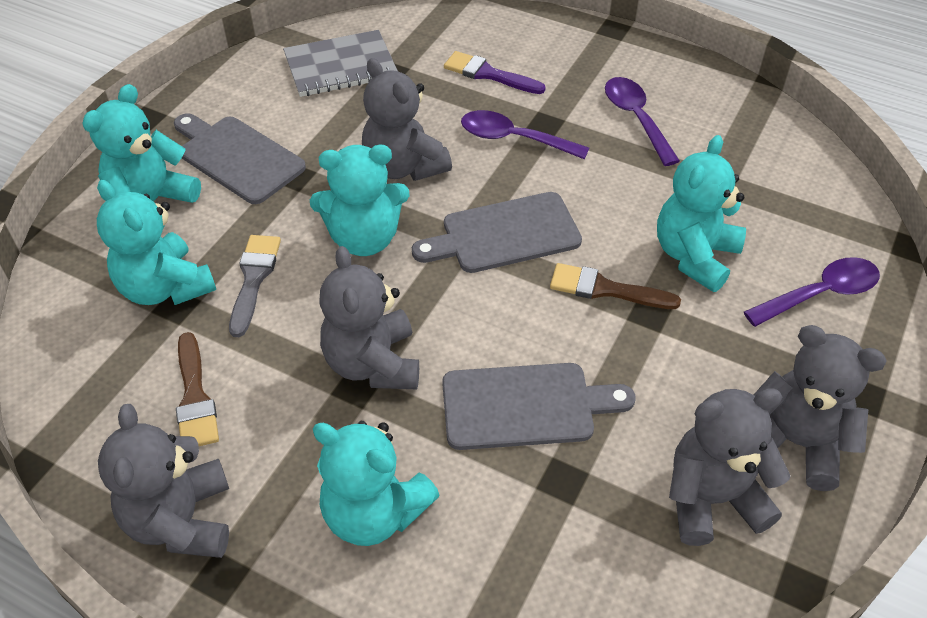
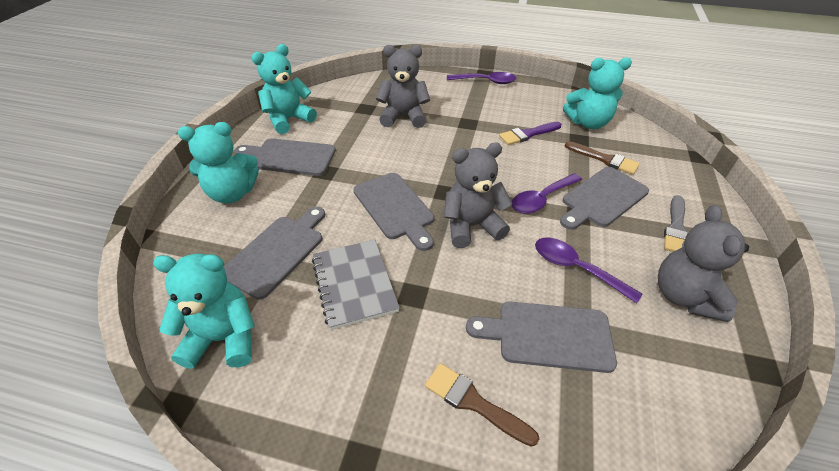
grey cutting board: [174,113,306,204] [412,192,582,273] [442,363,635,450] = 3 -> [224,207,325,300] [234,138,336,176] [353,173,434,251] [466,301,617,373] [560,167,649,230] = 5
grey teddy bear: [98,404,229,558] [319,246,419,389] [362,58,452,181] [669,388,790,546] [754,325,887,491] = 5 -> [376,45,430,128] [444,143,513,248] [658,205,749,322] = 3
turquoise teddy bear: [82,84,201,228] [97,180,216,305] [310,145,410,256] [313,421,440,546] [657,135,746,292] = 5 -> [153,254,255,369] [178,122,259,203] [252,44,317,134] [563,57,632,129] = 4

